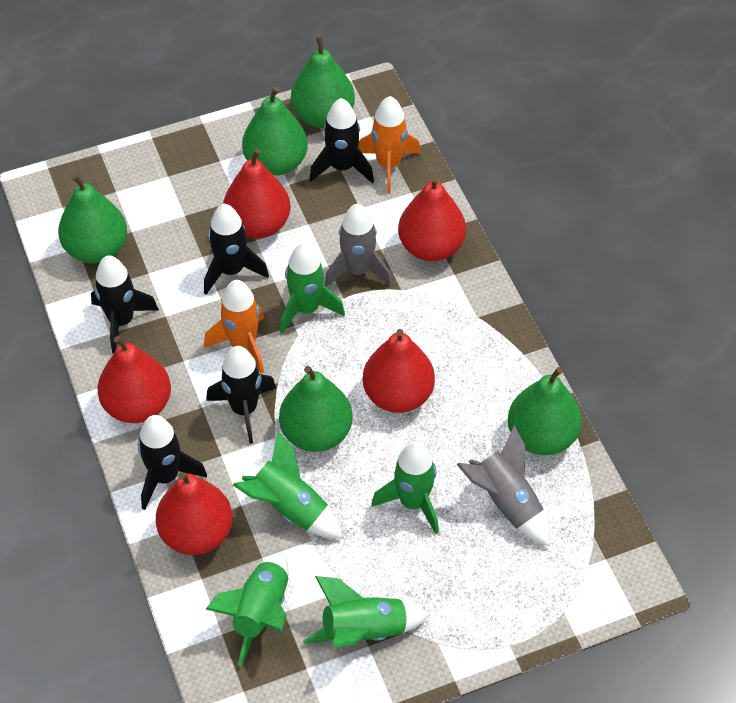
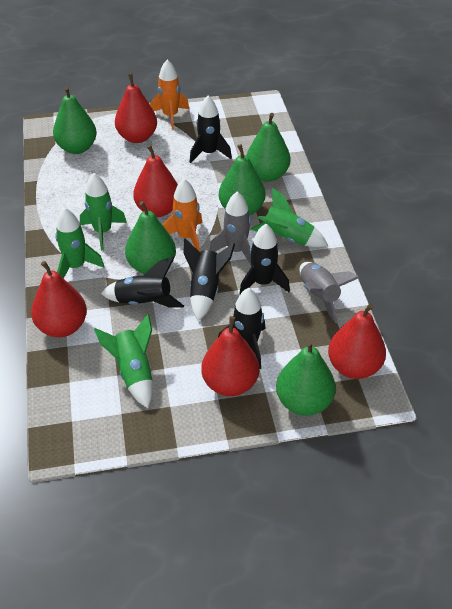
green rocket: [206,553,288,666] [233,431,343,538] [280,243,345,334] [303,576,430,648] [372,441,439,534] = 5 -> [55,207,104,279] [80,173,127,250] [94,314,153,408] [251,188,328,247] = 4

